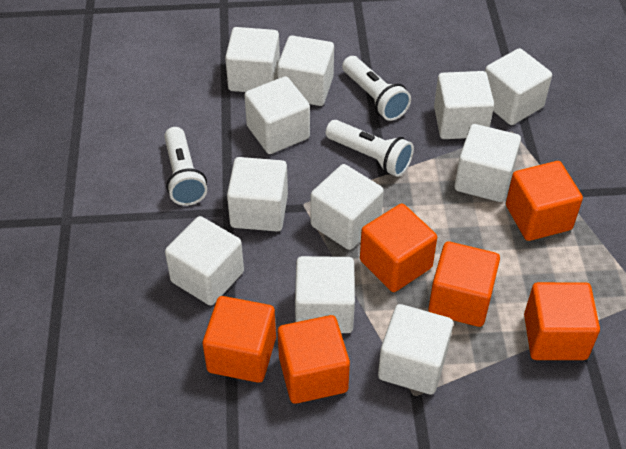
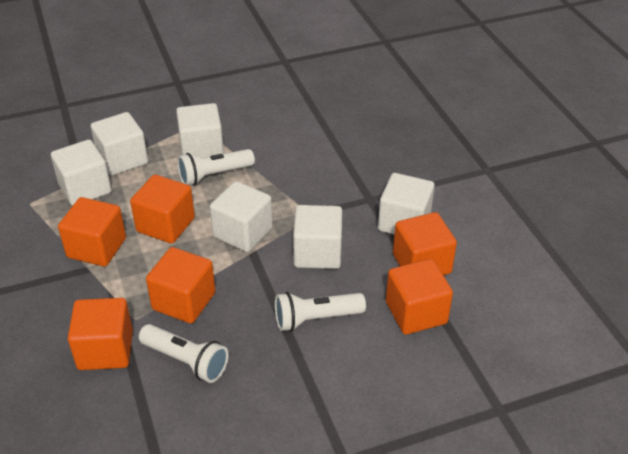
white cube: [165,216,244,305] [225,27,280,92] [227,157,288,232] [244,76,310,154] [277,36,334,106] [295,256,355,333] [311,164,384,250] [378,304,453,395] [434,71,494,139] [454,124,521,202] [485,48,552,125] = 11 -> [51,139,111,206] [91,112,148,176] [176,103,224,158] [210,181,273,252] [293,205,342,269] [378,173,435,234] = 6

